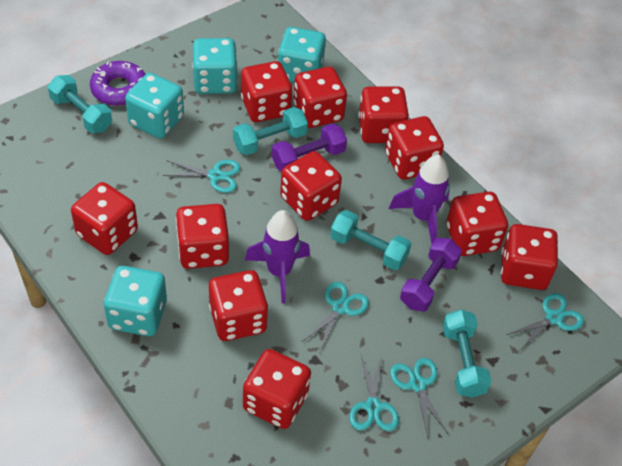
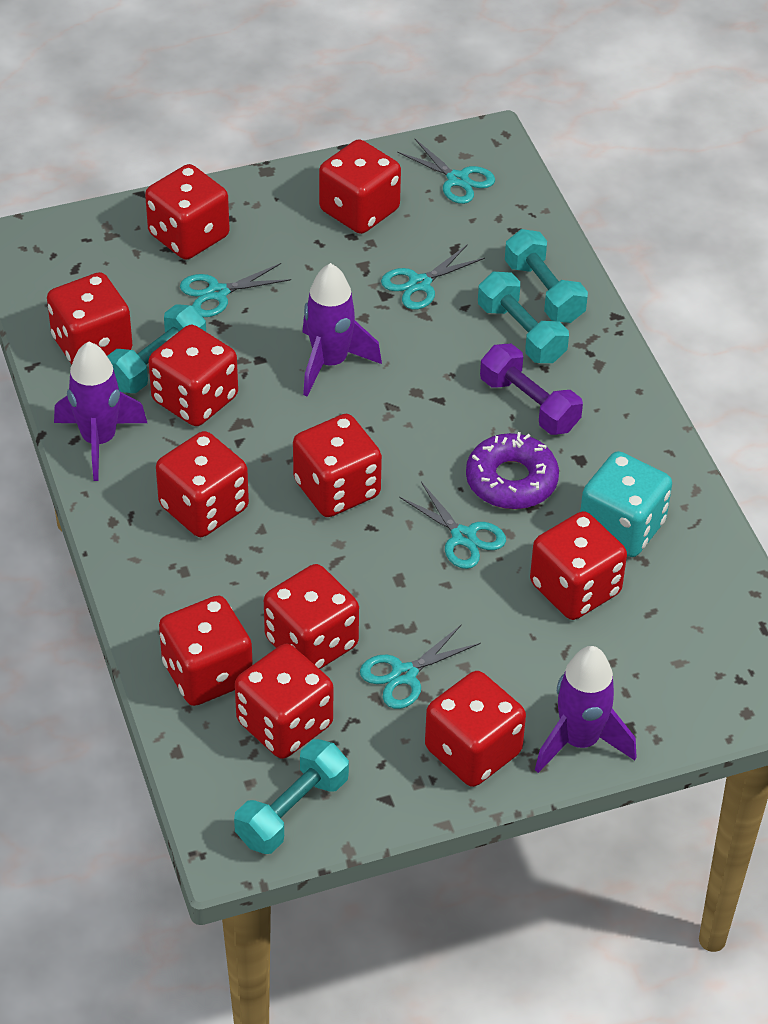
purple dumbbell: [272,123,347,172] [400,238,462,312] = 2 -> [480,344,583,435] = 1
purple rocket: [245,210,310,304] [389,154,450,244] = 2 -> [54,341,147,481] [302,263,382,396] [535,646,637,773] = 3
turquoise dice: [104,266,167,336] [125,73,184,139] [192,38,237,94] [278,27,326,83] = 4 -> [580,451,672,557] = 1

